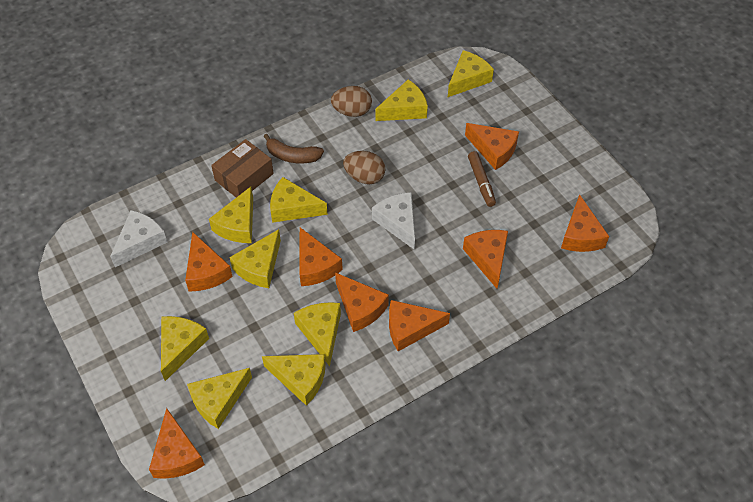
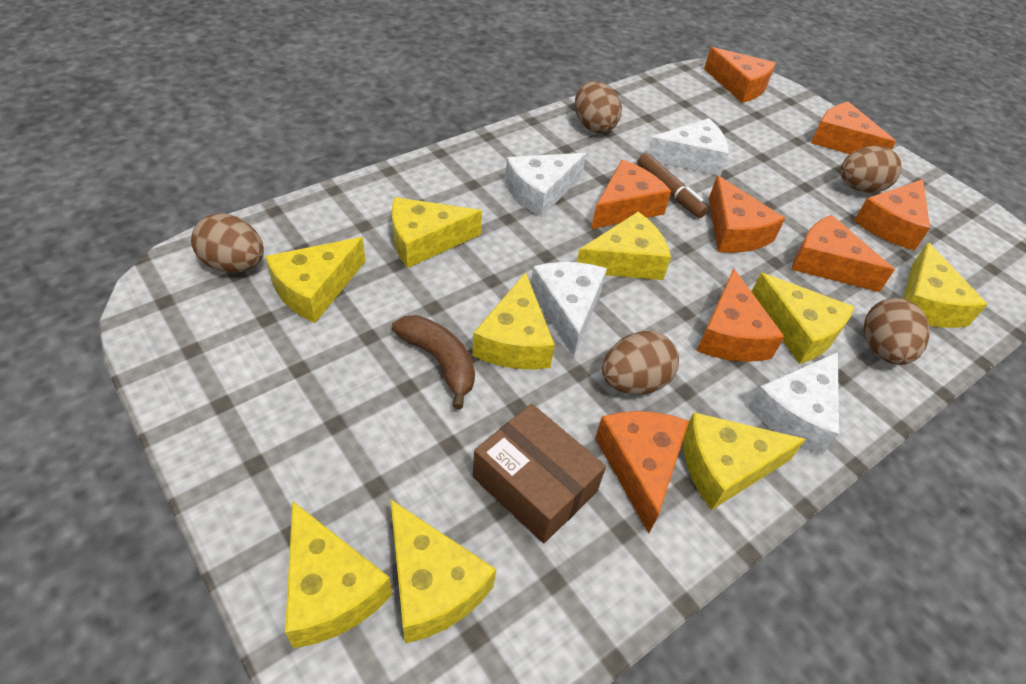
brown egg: [331,86,372,117] [343,151,385,185] = 2 -> [191,213,264,273] [575,81,622,133] [602,331,679,395] [840,146,902,193] [863,298,930,365] = 5
white cheese: [110,210,168,267] [372,192,415,250] = 2 -> [505,153,586,217] [531,262,607,357] [647,118,729,176] [748,352,839,455] = 4

